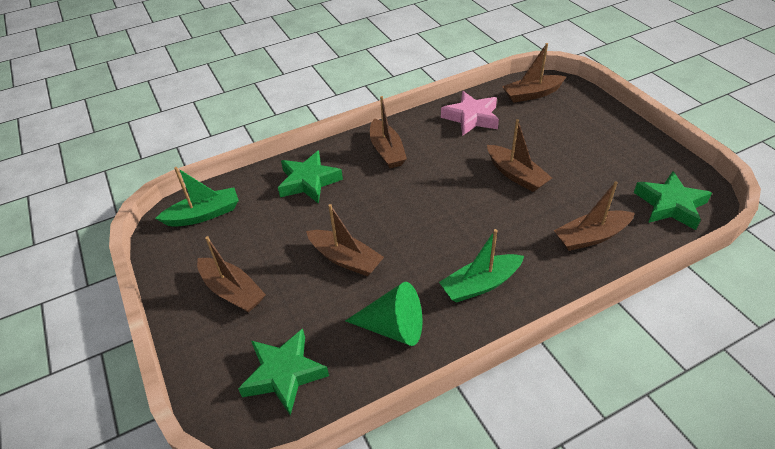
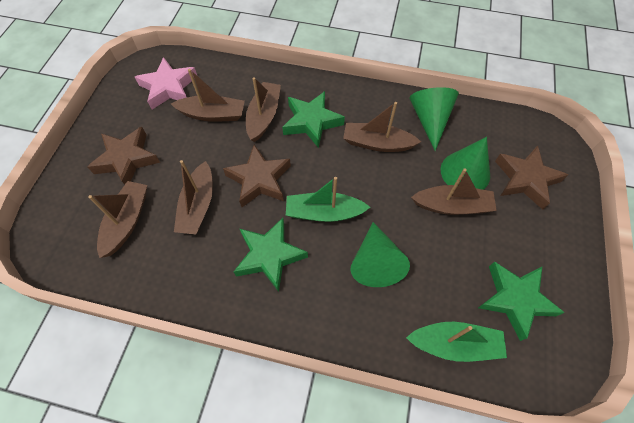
brown star: none = 0 -> [87,127,160,185] [223,144,291,207] [495,146,568,210] = 3
green cone: [345,282,423,346] = 1 -> [350,222,410,287] [410,87,459,151] [441,137,490,190] = 3

